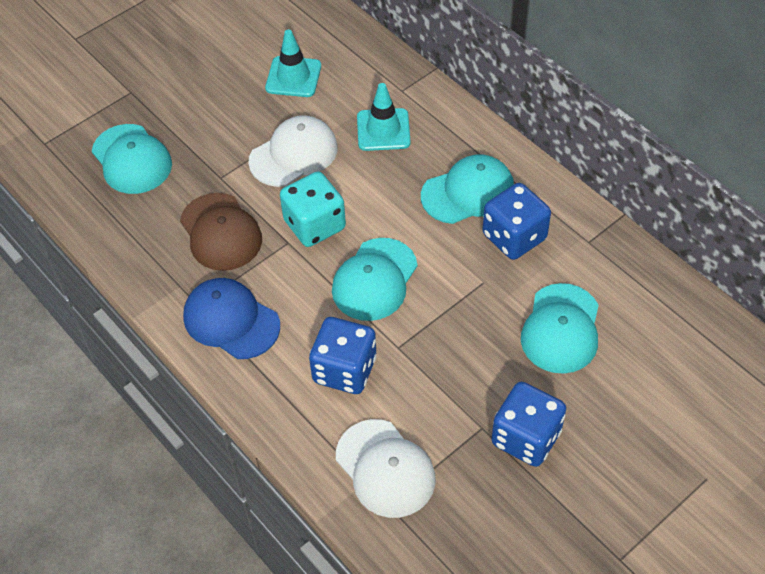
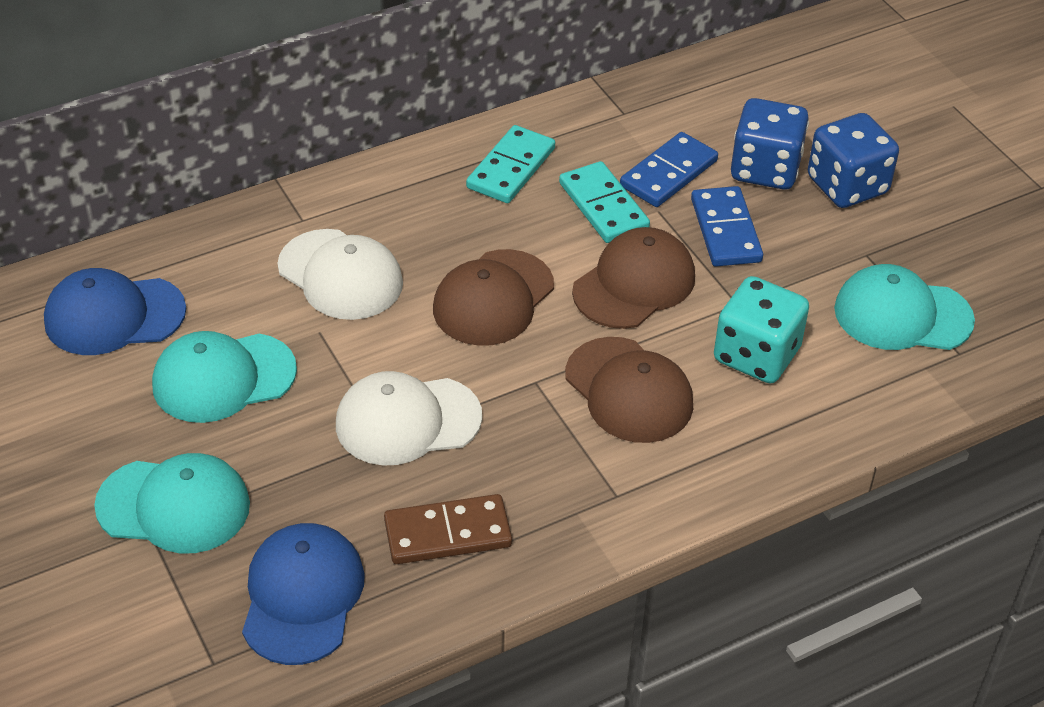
blue cap: [183,278,280,359] = 1 -> [44,268,186,355] [242,523,365,665] = 2
blue dice: [309,317,377,394] [482,183,551,260] [491,382,566,467] = 3 -> [731,98,809,190] [808,113,899,208] = 2
blue domino: none = 0 -> [620,132,718,207] [691,186,763,267] = 2
brown cap: [180,193,262,271] = 1 -> [433,249,554,346] [565,337,693,443] [572,227,695,329] = 3
brown domino: none = 0 -> [384,494,512,564] = 1
turquoise cap: [92,124,172,194] [332,238,418,321] [421,154,514,224] [521,283,599,374] = 4 -> [94,453,250,553] [152,331,297,423] [834,264,975,350] = 3
turquoise domino: none = 0 -> [466,125,555,203] [559,161,650,243] = 2
turquoise traffic cone: [265,30,321,97] [357,83,411,151] = 2 -> none = 0

